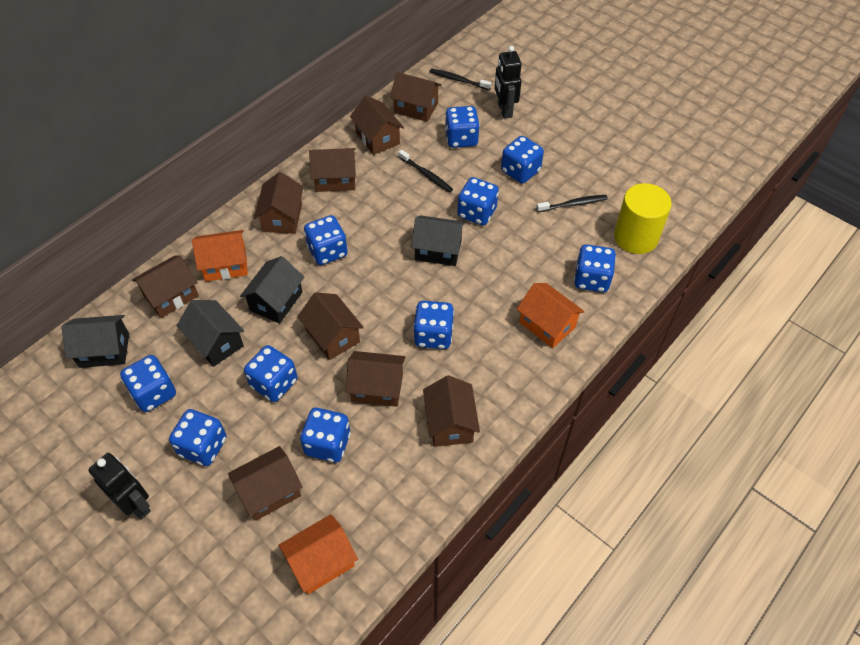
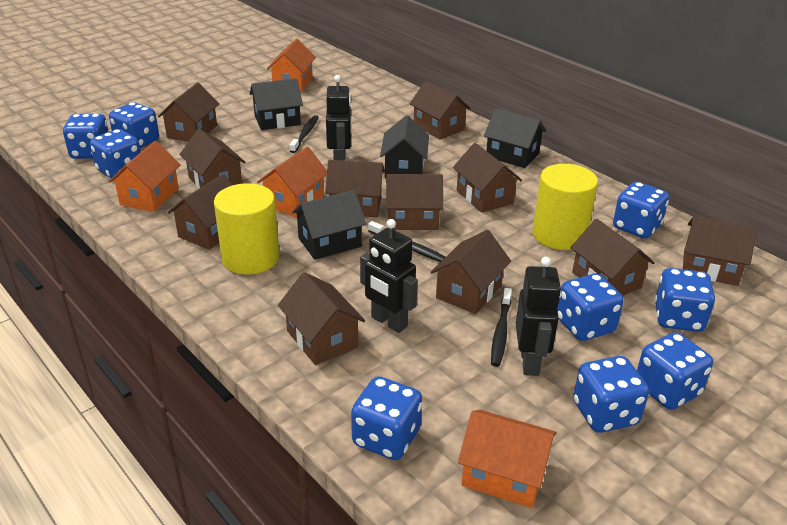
black robot: [88,453,151,520] [495,46,522,119] = 2 -> [326,75,352,161] [360,219,418,333] [516,257,562,376] = 3
blue dice: [120,355,176,412] [169,409,227,466] [244,345,297,402] [300,408,351,462] [304,215,348,265] [413,301,454,349] [445,106,480,148] [457,177,499,225] [501,136,544,183] [574,244,616,292] = 10 -> [63,114,109,159] [90,129,141,180] [109,102,159,148] [351,376,422,460] [557,274,624,341] [573,356,649,433] [613,182,669,239] [637,332,713,410] [654,268,715,332] = 9
brown house: [132,255,199,318] [228,446,303,521] [254,172,304,234] [297,292,364,360] [309,148,356,192] [346,351,406,407] [350,96,404,155] [390,72,442,122] [423,375,480,447] = 9 -> [158,82,219,142] [168,174,232,250] [179,129,246,188] [278,272,365,365] [325,160,385,217] [386,174,443,230] [409,80,471,139] [431,230,511,314] [453,143,522,213] [570,219,655,296] [683,216,757,286] = 11
orange house: [192,230,248,281] [278,514,358,594] [517,283,585,348] = 3 -> [109,141,181,212] [257,147,327,217] [267,39,316,92] [458,410,557,508] = 4
yellow cylinder: [614,183,672,254] = 1 -> [214,183,280,274] [532,164,598,250] = 2

